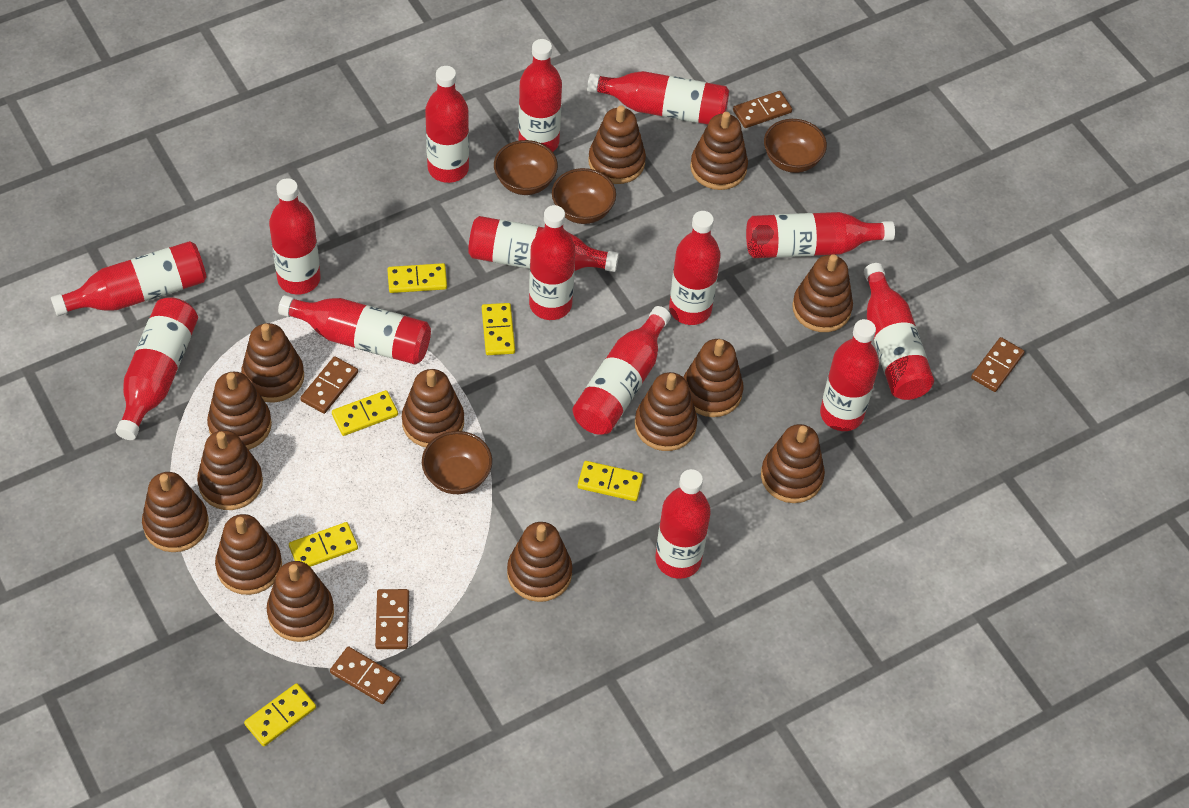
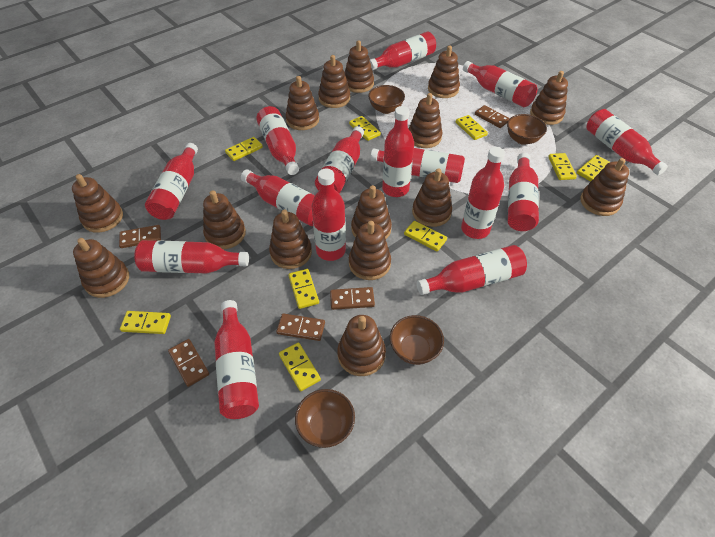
brown stacking toy: [142,472,209,552] [197,430,263,510] [207,372,272,450] [215,514,282,595] [241,323,304,402] [266,561,334,642] [402,369,464,447] [507,522,572,602] [588,105,646,184] [635,372,697,451] [683,339,744,417] [690,112,748,190] [761,424,825,503] [792,254,853,332] = 14 -> [72,174,123,233] [73,238,129,298] [203,190,246,249] [269,210,312,269] [286,76,319,130] [318,55,350,108] [337,315,386,376] [345,40,374,93] [349,221,391,280] [351,185,392,239] [408,93,442,148] [412,168,452,227] [428,46,460,98] [530,71,568,125] [580,158,629,216] = 15
yellow domino: [244,683,316,746] [289,522,358,567] [332,390,398,436] [387,263,447,293] [482,303,515,355] [578,461,643,501] = 6 -> [120,311,171,334] [225,137,263,161] [279,343,321,391] [288,269,319,309] [349,116,381,141] [404,221,447,252] [456,115,488,140] [548,153,577,180] [577,155,609,182] = 9

